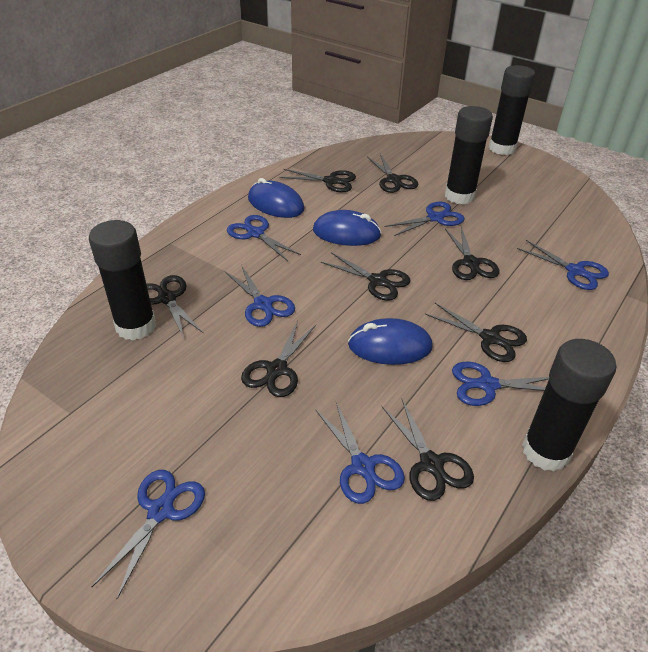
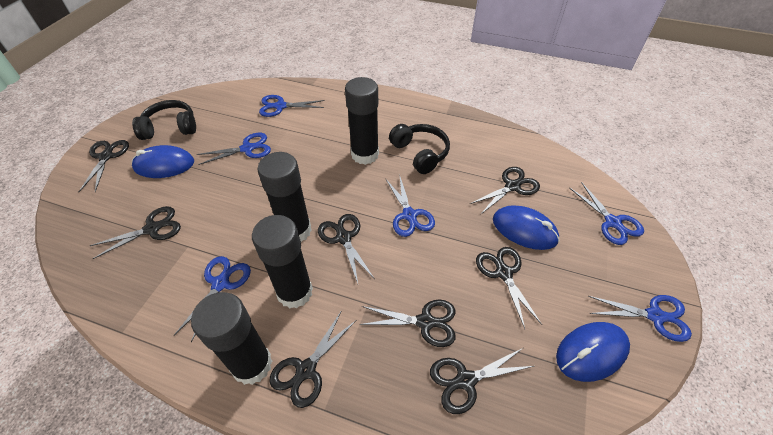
black headphones: none = 0 -> [132,100,196,140] [389,124,450,174] = 2
blue scissors: [92,470,205,599] [225,265,295,327] [227,215,301,261] [315,402,405,504] [385,202,465,236] [452,362,549,406] [517,240,609,290] = 7 -> [174,256,251,342] [197,133,271,165] [259,95,325,117] [385,174,435,237] [569,182,644,245] [588,295,692,342] = 6

